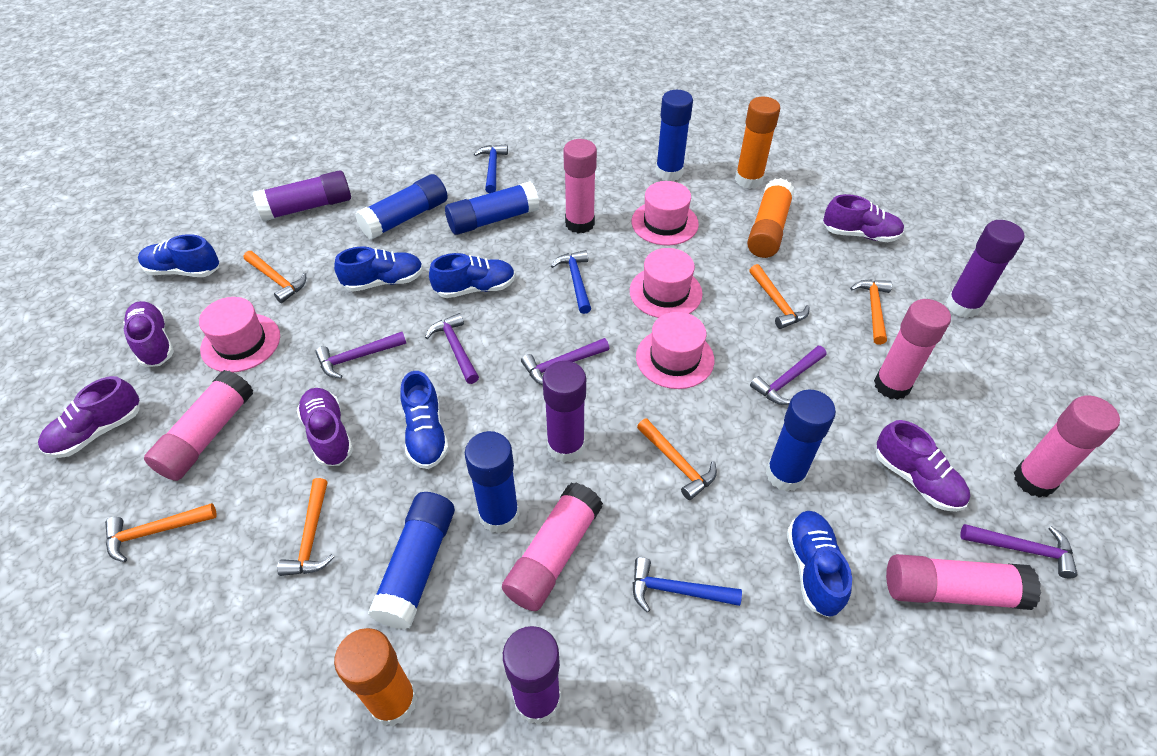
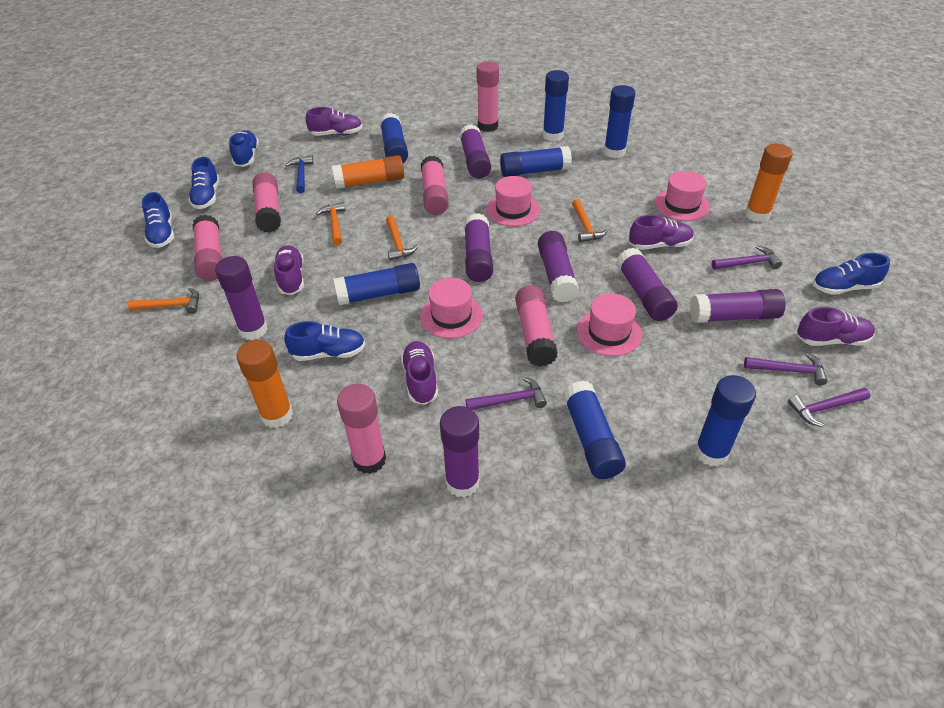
blue glue stick: [355,174,447,240] [368,492,455,629] [445,181,539,235] [465,431,519,533] [656,90,693,181] [766,389,836,492] = 6 -> [333,263,420,306] [380,113,408,163] [500,146,572,177] [543,70,569,142] [563,381,626,479] [604,85,635,158] [694,375,756,467] = 7
blue hammer: [474,144,508,193] [551,250,591,314] [633,557,742,613] = 3 -> [286,156,314,193] = 1
orange hammer: [105,503,217,562] [244,251,306,303] [277,478,334,576] [637,418,717,500] [749,264,810,329] [850,279,892,345] = 6 -> [128,288,199,314] [316,202,346,245] [386,216,418,261] [572,199,608,243] = 4
purple glue stick: [253,170,351,221] [503,626,561,725] [542,361,586,463] [946,220,1024,318] = 4 -> [215,256,268,340] [440,406,480,497] [459,124,491,179] [464,213,493,282] [538,231,579,303] [616,248,678,321] [690,289,786,323] = 7
purple hammer: [315,332,406,379] [425,313,479,384] [521,338,609,385] [750,346,826,405] [960,524,1077,578] = 5 -> [465,377,547,410] [712,246,782,270] [744,353,827,386] [788,388,870,427] = 4

